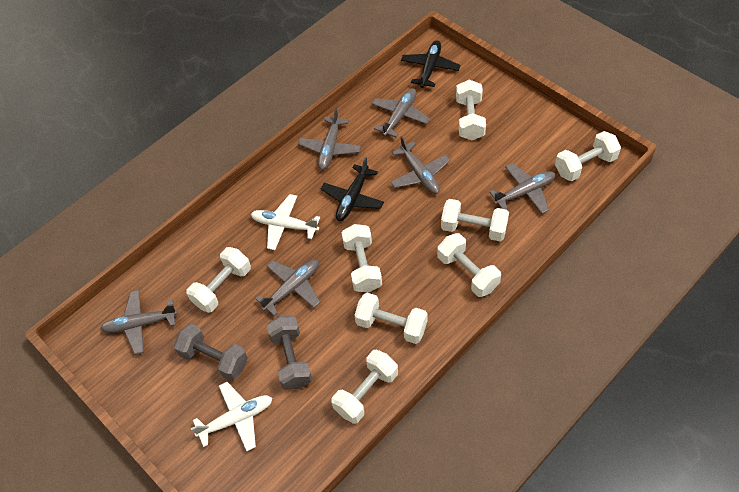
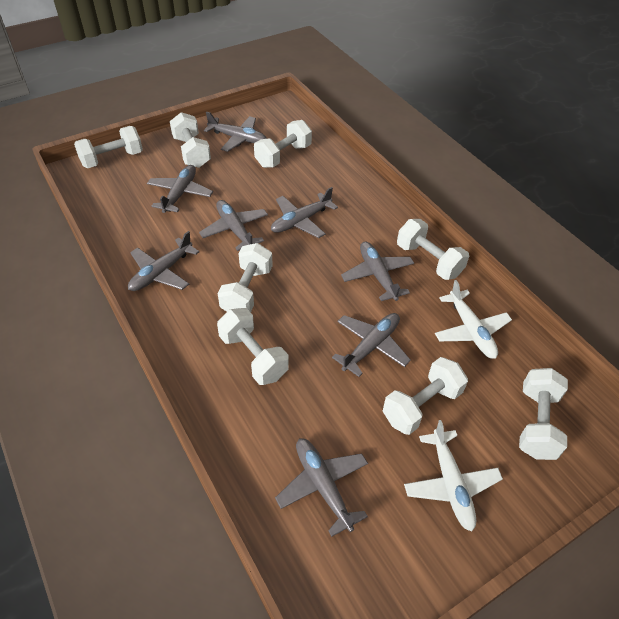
black plane: [321,157,384,221] [401,40,461,88] = 2 -> none = 0
grey dumbbell: [174,324,248,381] [266,316,312,390] = 2 -> none = 0
grey plane: [100,290,178,354] [255,259,320,316] [298,108,361,170] [372,88,430,137] [390,136,450,194] [489,163,555,214] = 6 -> [128,231,199,291] [147,165,213,213] [199,200,268,251] [204,112,267,152] [271,187,338,238] [275,438,368,537] [332,313,411,377] [341,242,414,301] = 8

